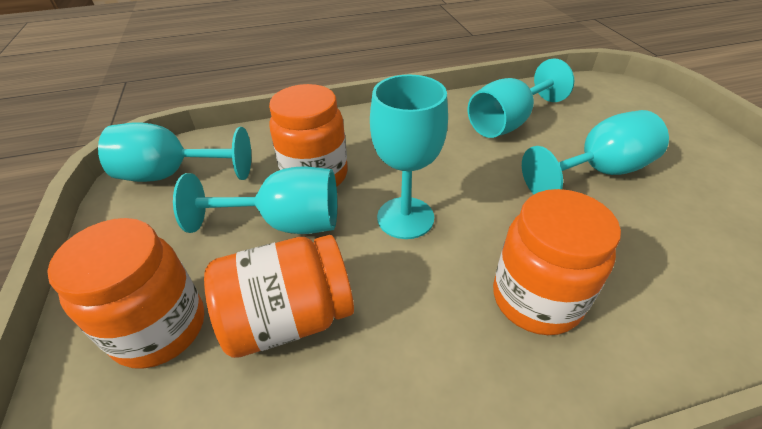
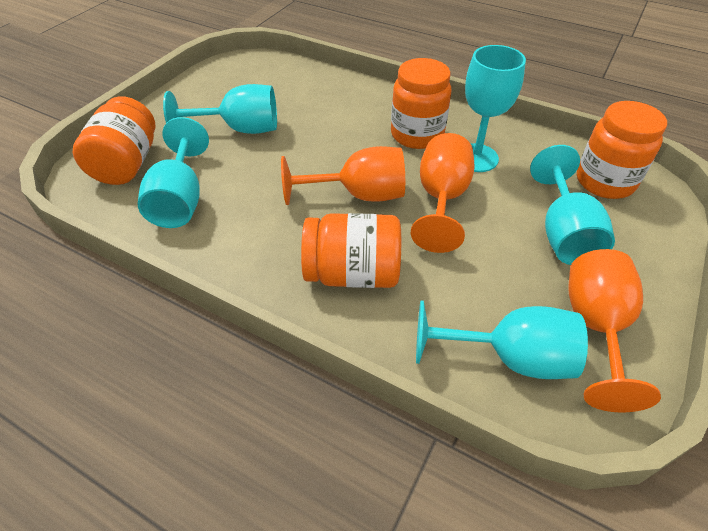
orange goblet: none = 0 -> [281,146,405,205] [411,133,475,253] [568,249,661,413] = 3

